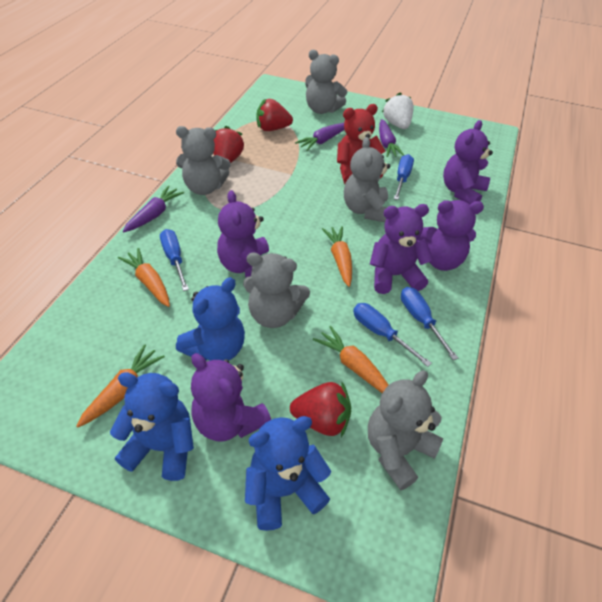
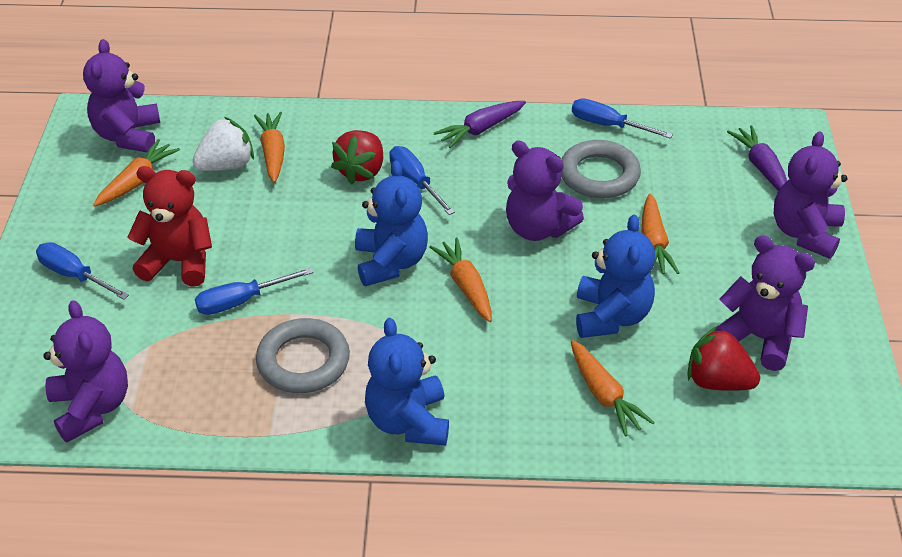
grey ring: none = 0 -> [256,318,350,393] [561,140,641,198] = 2
grey teddy bear: [176,126,230,195] [243,253,310,328] [305,50,347,114] [344,137,390,222] [368,370,443,491] = 5 -> none = 0
orange carrot: [76,344,165,427] [118,248,170,307] [313,326,389,393] [322,226,352,287] = 4 -> [93,139,180,206] [254,112,285,183] [429,238,492,322] [571,340,655,437] [641,194,679,274] = 5
purple carrot: [123,186,184,232] [295,123,344,151] [379,119,404,157] = 3 -> [434,101,526,148] [727,125,787,191] = 2
red strawberry: [213,126,244,163] [256,99,293,131] [290,382,351,437] = 3 -> [331,130,383,184] [687,326,760,391] = 2

